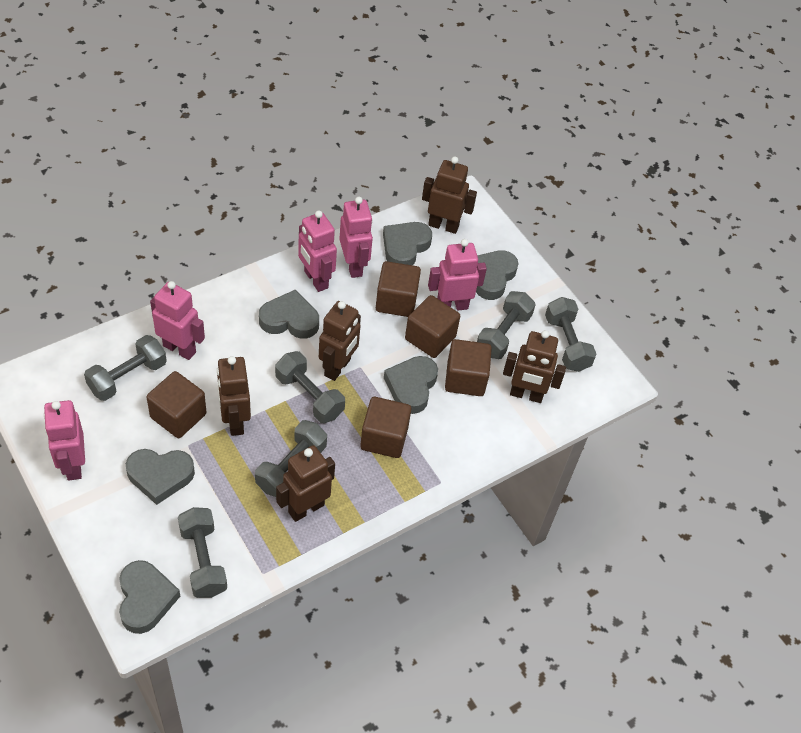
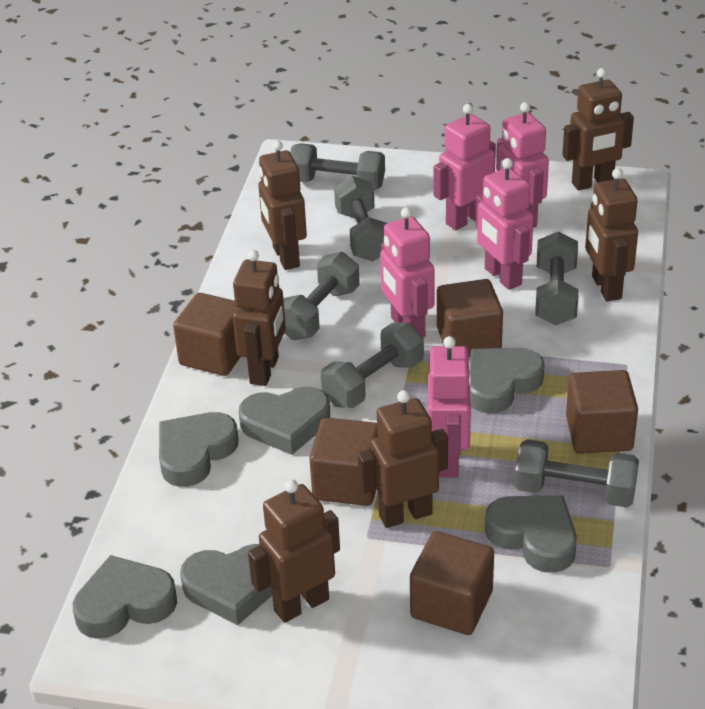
brown robot: [217,356,251,436] [276,445,335,522] [319,301,361,381] [422,156,477,234] [503,330,566,403] = 5 -> [233,250,286,386] [248,479,340,623] [258,140,307,270] [358,390,448,528] [562,68,634,191] [585,168,638,302] = 6

